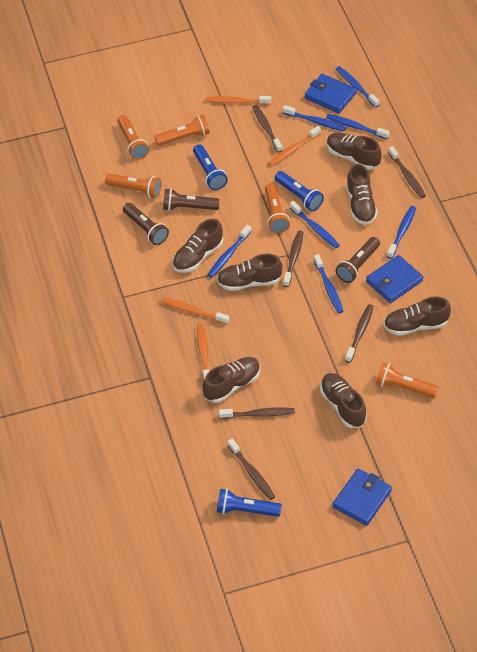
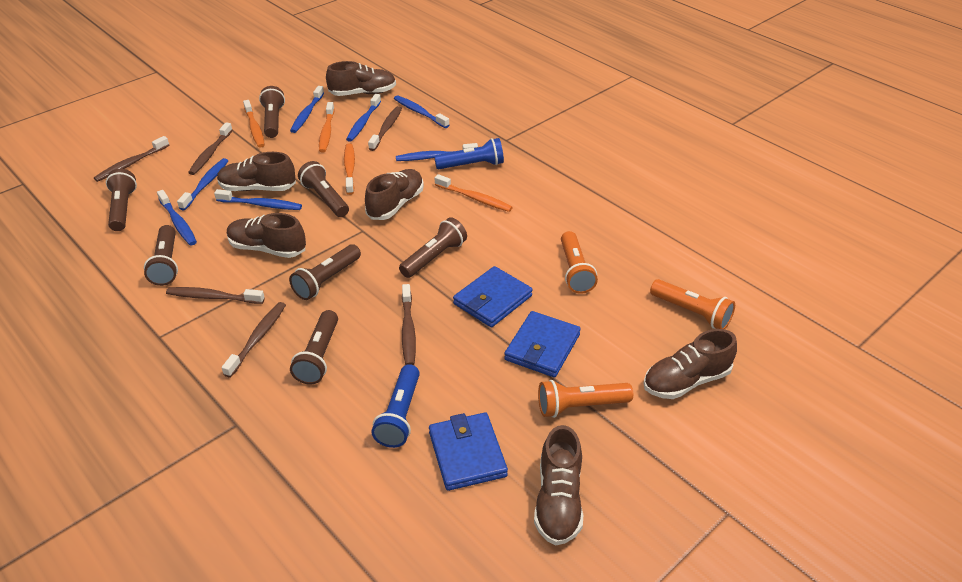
blue flashlight: [193,144,228,190] [217,489,282,517] [275,171,324,211] = 3 -> [371,364,420,448] [434,138,504,169] = 2
brown flashlight: [123,203,169,245] [163,188,220,211] [336,237,380,283] = 3 -> [106,169,137,231] [144,225,178,286] [259,86,285,138] [289,244,361,300] [290,310,338,385] [298,161,349,217] [399,217,467,278] = 7
brown shoe: [173,219,223,273] [203,357,260,403] [217,254,282,291] [320,373,367,428] [327,133,382,170] [346,164,378,225] [384,296,451,336] = 7 -> [217,152,296,191] [227,213,306,258] [326,61,396,96] [365,169,424,220] [534,425,583,545] [643,329,737,399] = 6
orange flashlight: [105,173,161,198] [117,115,149,160] [154,115,210,146] [265,184,290,233] [376,362,438,398] = 5 -> [538,380,633,418] [561,231,598,294] [650,279,735,329] = 3

